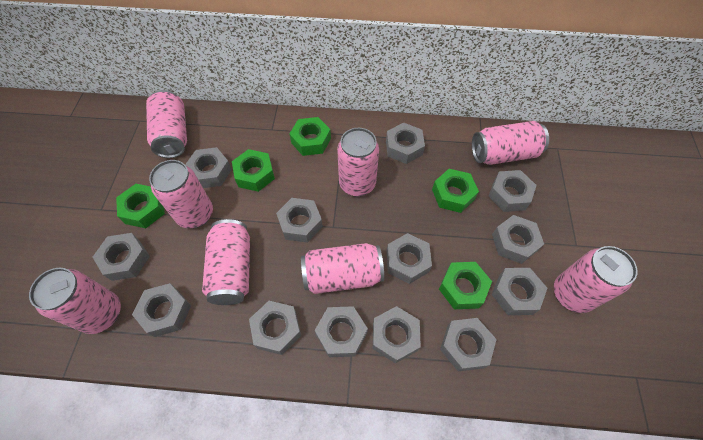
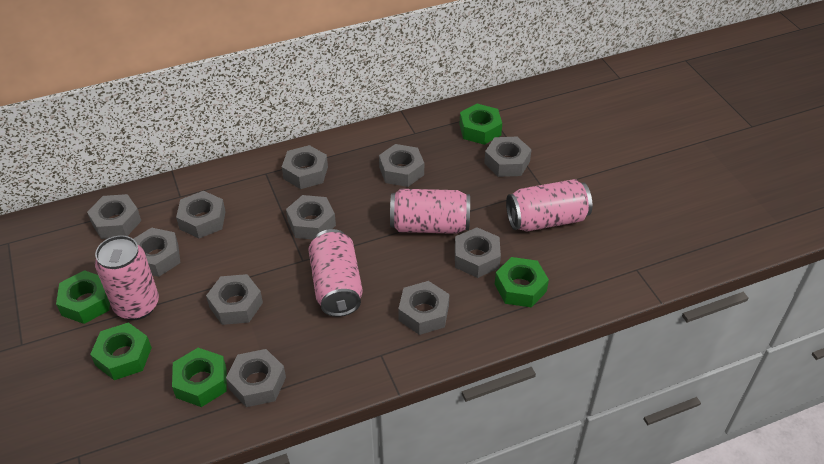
grey nut: [92,233,150,281] [132,283,191,337] [185,147,232,188] [249,301,301,355] [276,198,323,243] [315,306,368,357] [373,306,421,363] [386,122,425,164] [387,233,432,284] [440,318,497,371] [488,170,537,212] [491,268,547,315] [492,215,544,264] = 13 -> [87,194,141,239] [134,227,180,277] [176,191,226,238] [206,274,263,325] [226,349,286,407] [282,145,328,189] [286,195,336,240] [379,144,424,187] [398,281,450,335] [455,227,501,278] [484,137,532,177] = 11
pink can: [29,268,121,334] [146,90,187,158] [149,160,213,228] [202,219,250,305] [301,243,384,294] [337,128,379,197] [472,121,549,165] [554,246,638,313] = 8 -> [95,235,159,320] [308,229,363,317] [390,189,470,234] [506,179,592,232] = 4

